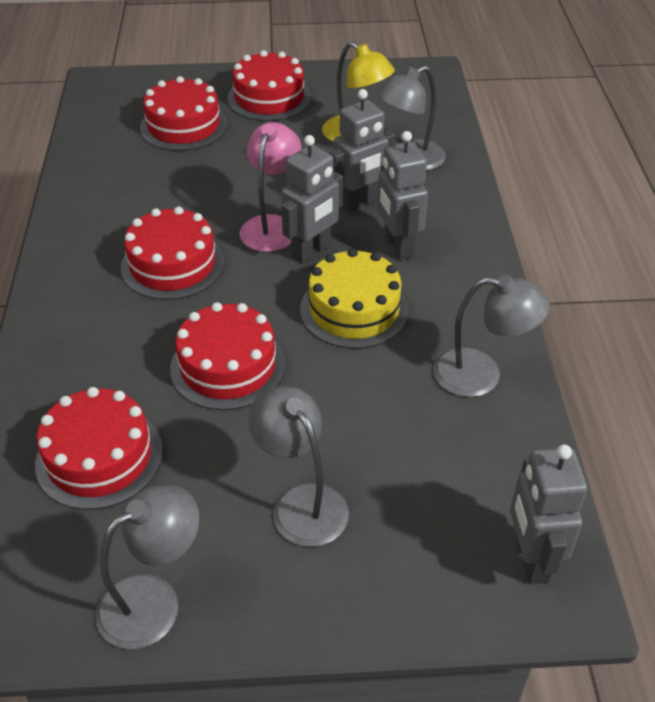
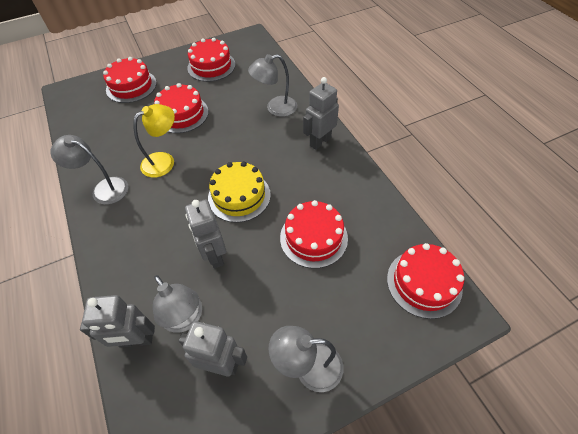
pink lamp: [239,122,302,252] = 1 -> none = 0

